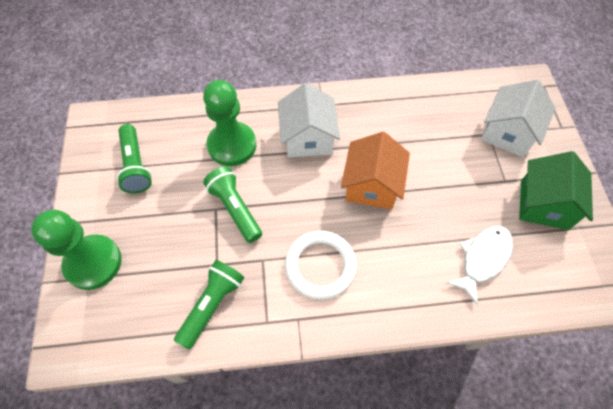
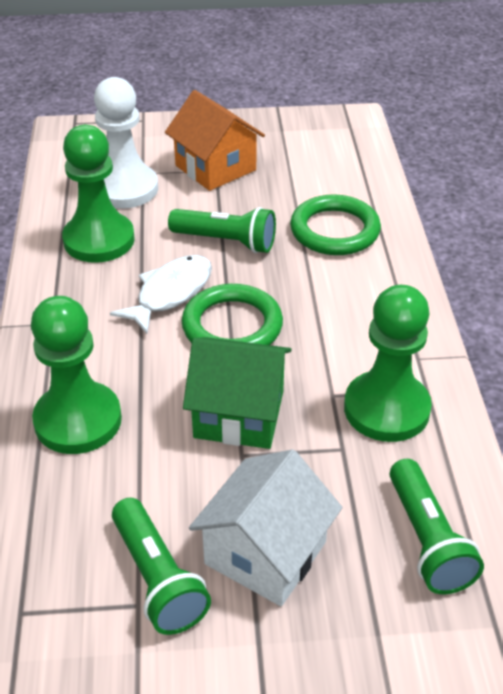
green pawn: [31,209,122,290] [203,80,256,166] = 2 -> [31,296,122,454] [62,125,135,263] [344,285,432,442] = 3
green ring: none = 0 -> [182,284,283,345] [290,194,381,255] = 2
white house: [278,83,340,158] [481,80,555,157] = 2 -> [189,449,342,606] = 1
white pawn: none = 0 -> [94,77,158,209] = 1
white ring: [285,231,357,299] = 1 -> none = 0

